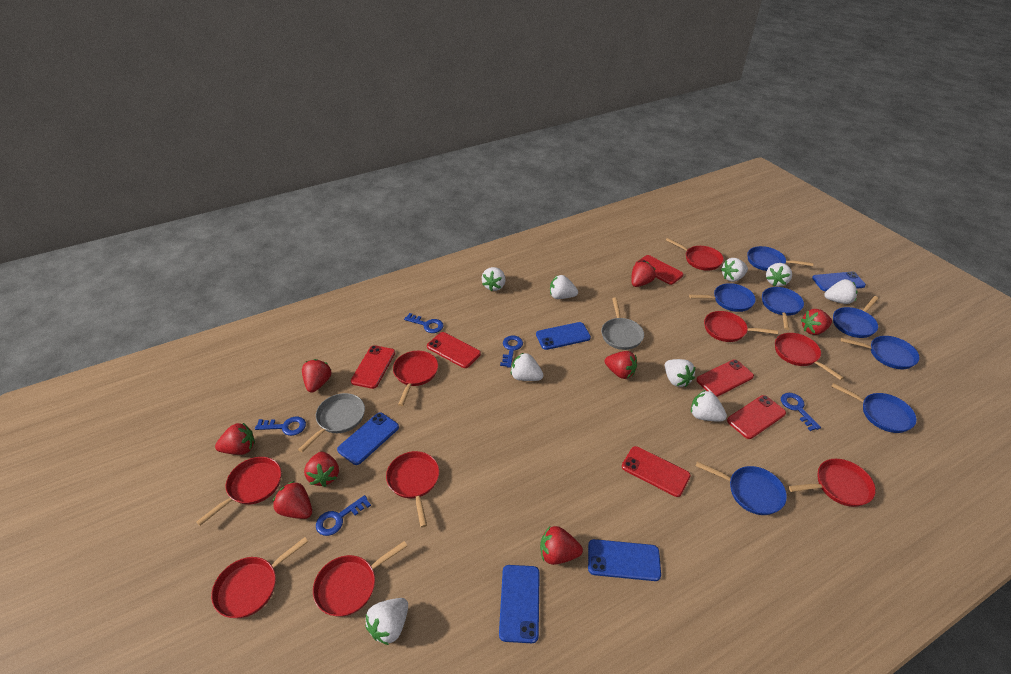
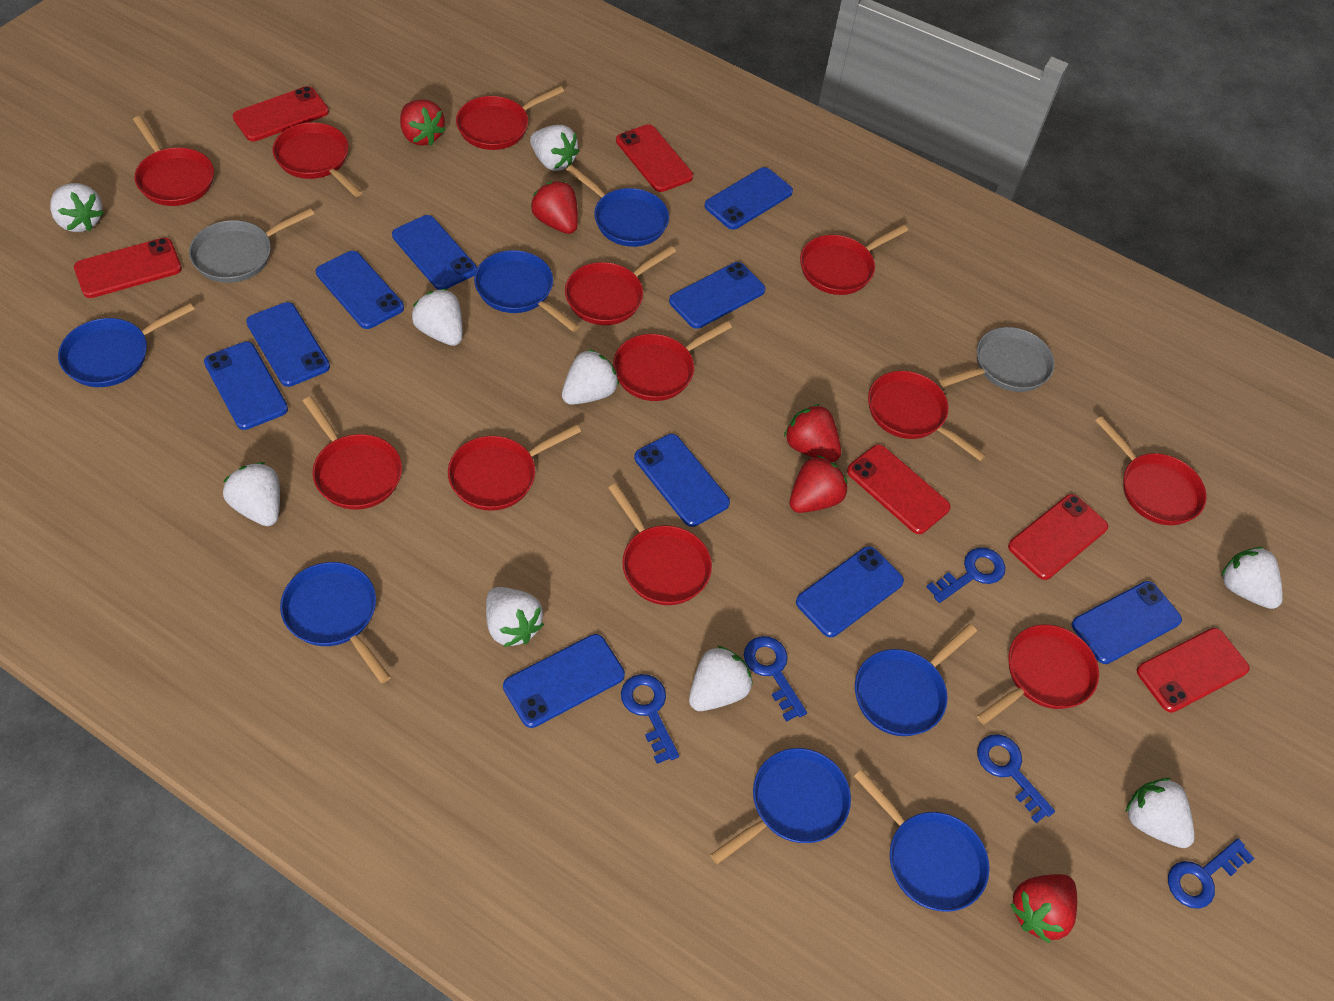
blue phone: [337,413,399,465] [499,565,540,643] [536,322,591,350] [588,539,661,581] [812,272,866,291] = 5 -> [204,341,288,430] [246,302,330,387] [316,251,404,329] [392,215,477,290] [503,634,625,728] [634,434,730,527] [669,262,765,329] [704,167,793,230] [796,546,904,637] [1072,581,1182,664] = 10
red pan: [196,457,281,526] [211,537,308,618] [313,541,407,617] [386,451,439,528] [393,351,438,406] [666,238,724,271] [704,311,778,342] [775,333,844,380] [788,459,876,507] = 9 -> [133,116,214,206] [272,122,363,197] [303,396,402,510] [448,424,581,511] [456,86,564,150] [565,246,676,325] [608,484,712,605] [613,321,732,401] [800,225,908,295] [868,371,986,461] [977,625,1099,725] [1095,416,1207,525] = 12
red strawberry: [215,423,255,455] [273,481,312,519] [302,359,331,393] [304,452,339,487] [540,526,583,565] [604,351,637,379] [631,262,656,287] [801,309,832,335] = 8 -> [400,100,445,146] [531,181,578,234] [784,404,841,462] [790,455,847,513] [1010,874,1077,943] = 5

